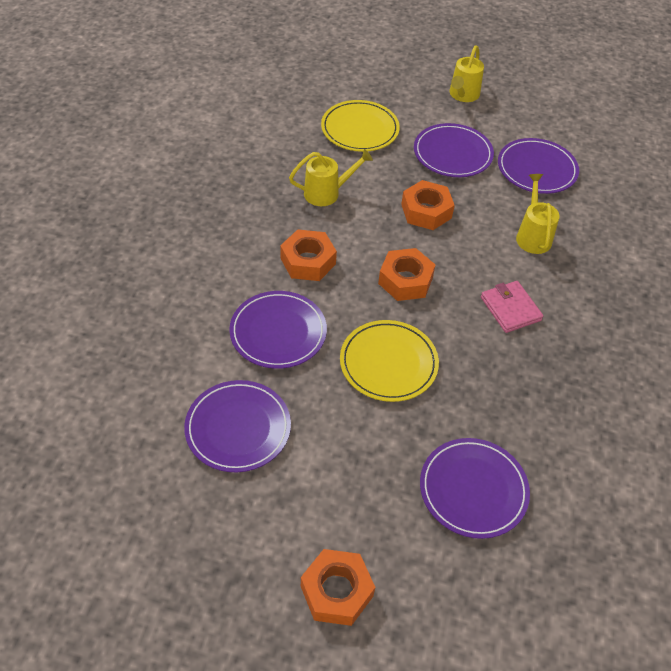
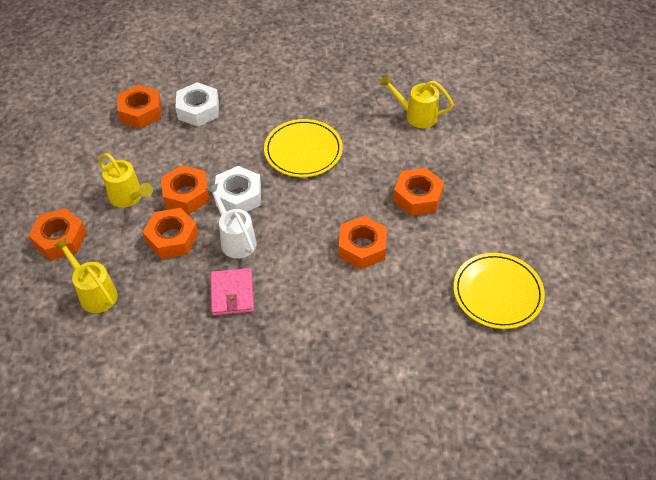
orange nut: [280,229,337,281] [301,549,375,626] [378,248,436,301] [401,180,455,230] = 4 -> [28,208,87,261] [117,84,161,129] [143,208,199,259] [161,165,210,214] [339,216,387,269] [393,168,444,216] = 6
purple plate: [184,380,291,472] [229,291,327,369] [414,123,494,177] [420,438,530,539] [498,138,579,194] = 5 -> none = 0
white nut: none = 0 -> [175,82,219,127] [215,166,261,212] = 2
white watering can: none = 0 -> [206,183,257,259] = 1

